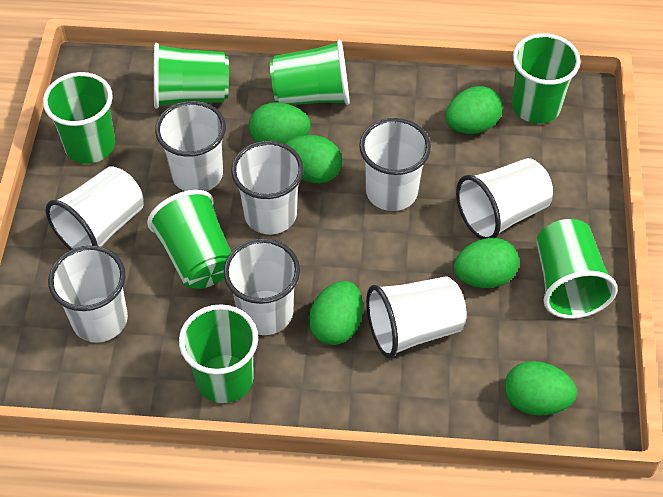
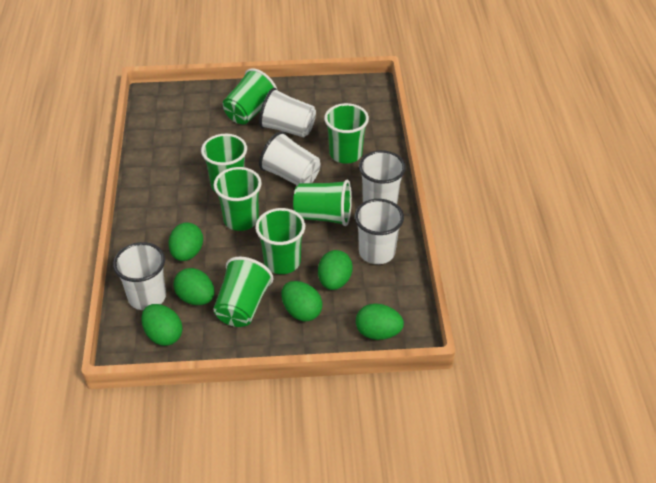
white cup: [46,166,144,250] [48,245,128,343] [155,101,226,191] [224,238,300,335] [231,141,304,234] [359,118,431,211] [366,276,467,358] [456,158,553,239] = 8 -> [113,242,166,310] [259,88,316,137] [259,131,321,186] [355,199,404,264] [359,150,406,204] = 5

